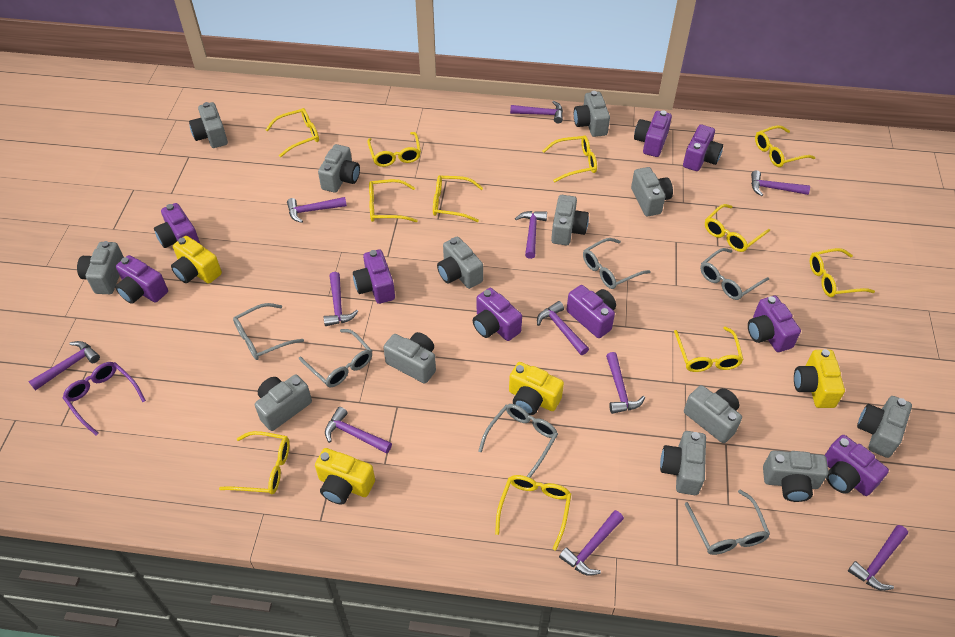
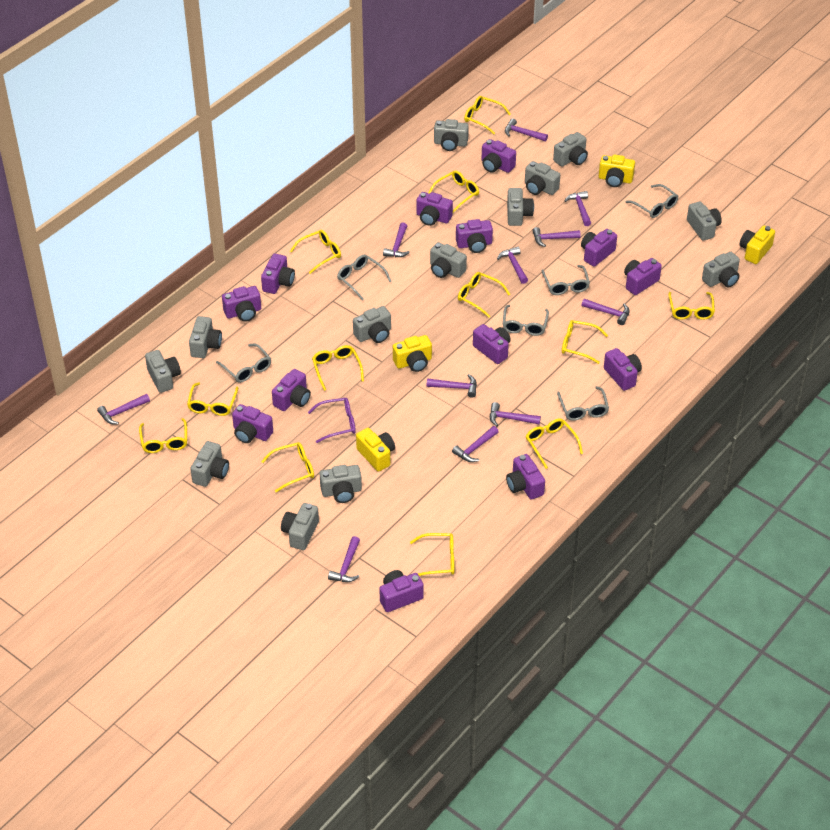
purple camera: [115,255,168,304] [154,203,200,248] [353,250,395,304] [473,288,522,341] [566,285,616,338] [634,110,672,157] [683,124,723,171] [748,296,801,352] [825,435,889,496] = 9 -> [222,286,261,322] [232,404,273,443] [261,254,295,294] [272,369,311,411] [379,570,424,612] [416,192,453,226] [456,219,493,253] [473,324,511,364] [482,139,516,173] [506,454,545,500] [581,229,617,267] [604,348,642,391] [624,258,662,295] = 13
yellow glasses: [219,431,290,494] [265,108,319,157] [367,132,421,167] [369,179,418,222] [433,175,483,222] [495,475,571,551] [543,135,597,182] [674,326,744,372] [705,204,770,252] [755,125,815,167] [810,248,875,297] = 11 -> [139,418,187,453] [187,382,238,416] [261,442,314,492] [290,230,341,274] [312,345,364,391] [410,533,454,576] [429,170,479,213] [458,272,510,317] [464,96,511,134] [526,418,583,469] [562,320,608,364] [668,292,715,320] = 12

